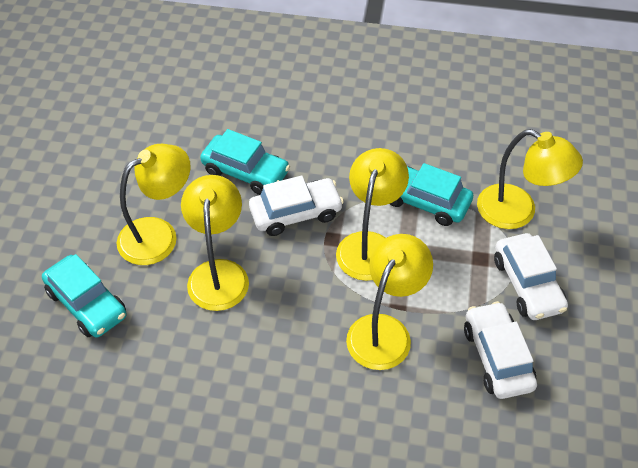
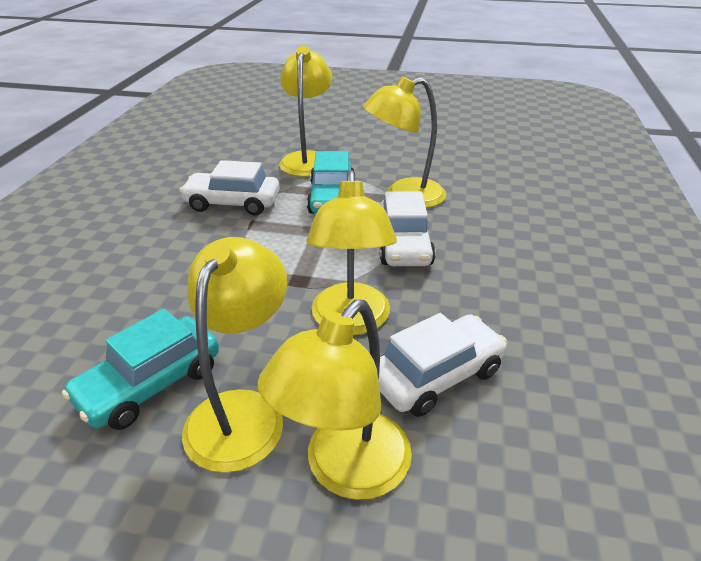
turquoise car: [42,254,127,338] [200,129,290,195] [390,163,473,226] = 3 -> [62,309,219,430] [307,151,354,213] = 2

